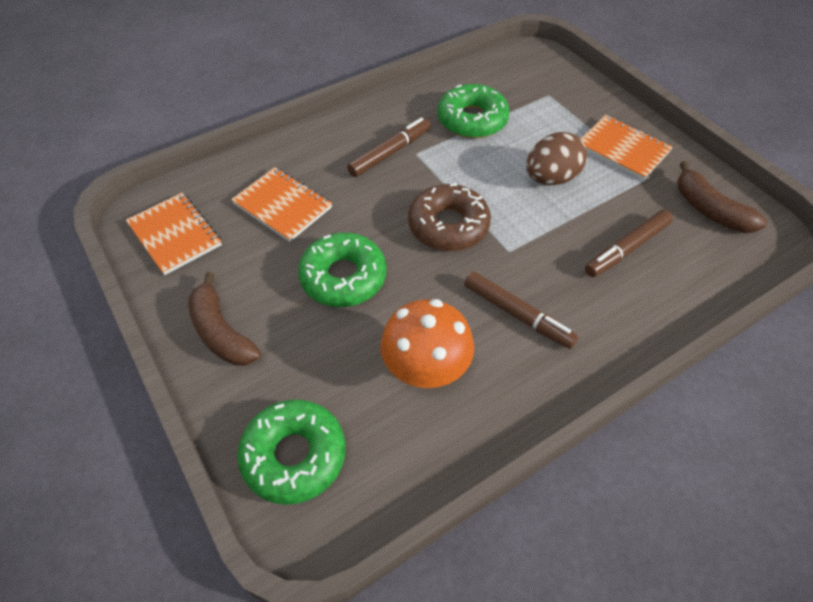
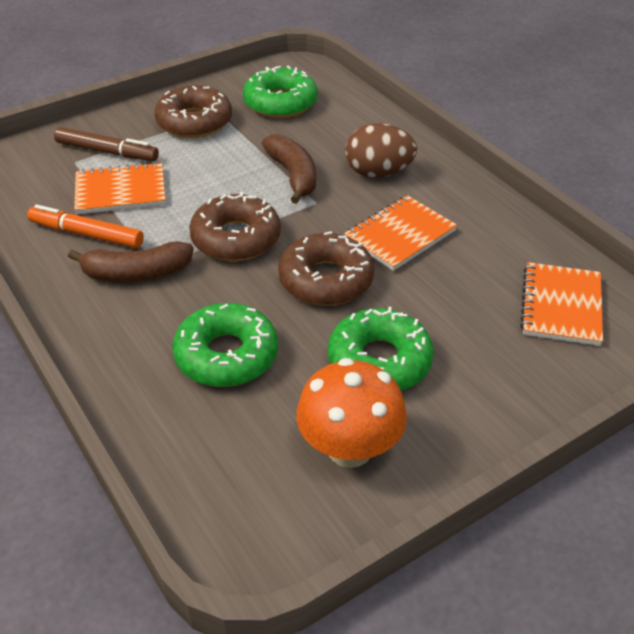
brown donut: [408,183,491,251] = 1 -> [154,85,232,138] [189,192,281,261] [278,231,374,306] = 3
brown marker: [347,117,431,177] [464,271,578,349] [585,209,673,277] = 3 -> [54,127,159,161] = 1
orange marker: none = 0 -> [27,205,144,248] = 1

